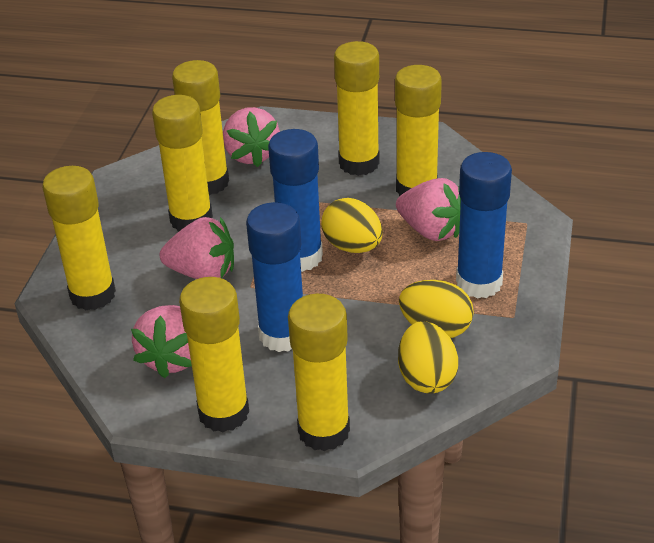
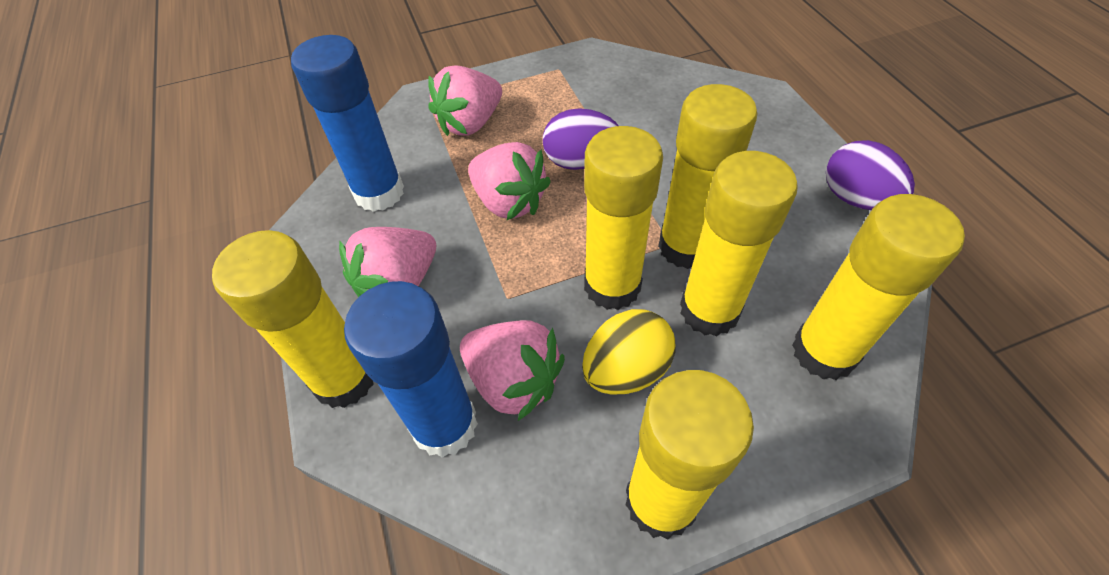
blue glue stick: [246,202,303,352] [268,129,323,272] [456,152,512,299] = 3 -> [291,35,404,212] [344,281,478,458] = 2
purple egg: none = 0 -> [543,108,618,170] [826,140,915,210] = 2
yellow egg: [321,198,383,253] [398,321,458,394] [399,280,474,338] = 3 -> [582,309,676,395] = 1
yellow glue stick: [42,166,116,310] [152,95,213,231] [172,60,229,195] [179,277,249,432] [288,294,350,451] [334,41,380,176] [395,65,442,196] = 7 -> [212,230,374,408] [584,126,663,310] [626,370,754,539] [658,84,757,269] [680,151,798,336] [792,194,965,380] = 6

